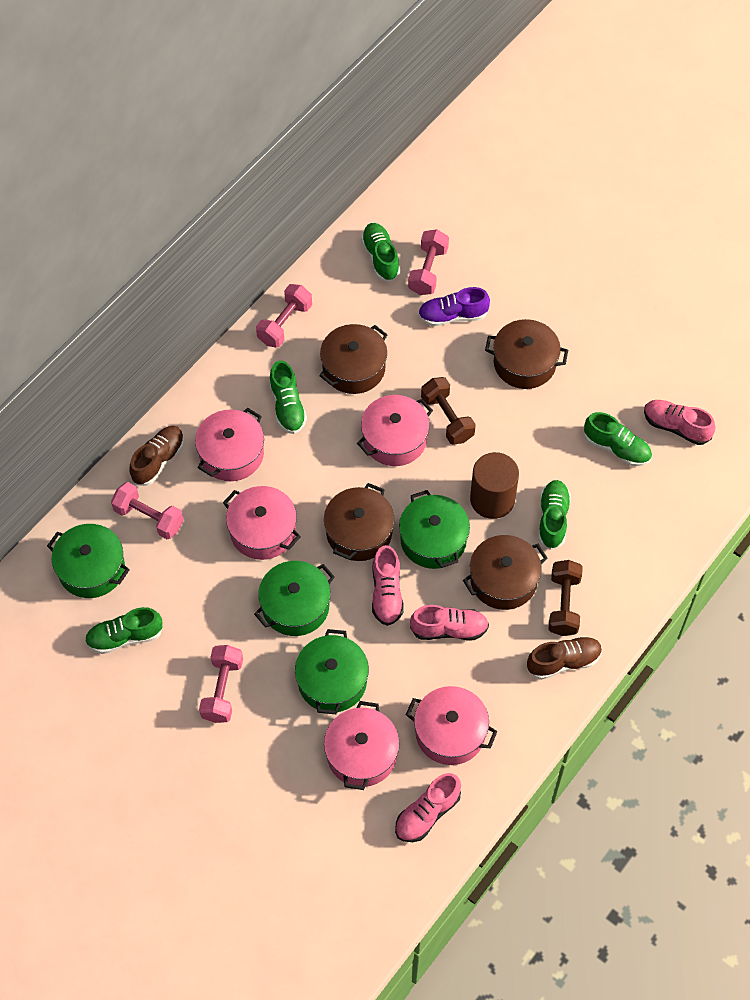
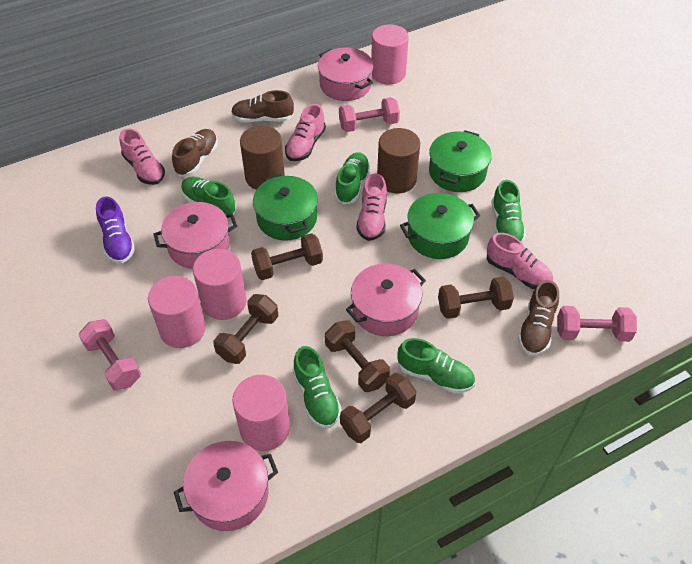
brown cylinder: [470,452,519,519] = 1 -> [240,125,285,190] [377,128,420,194] = 2
brown dumbbell: [421,377,476,445] [548,560,583,636] = 2 -> [213,294,278,364] [251,233,323,280] [325,320,390,392] [340,373,417,443] [438,277,514,319] = 5
brown pot: [319,324,388,394] [324,483,395,561] [463,535,548,610] [485,319,568,389] = 4 -> none = 0
brown shoe: [129,426,184,486] [527,636,602,680] = 2 -> [172,129,218,177] [231,90,294,123] [518,280,559,356] = 3
green pot: [47,524,130,598] [254,561,335,636] [295,629,369,714] [399,490,470,569] = 4 -> [253,174,318,241] [400,193,480,259] [429,130,492,192] = 3
pink cylinder: none = 0 -> [148,276,206,348] [193,249,247,320] [232,375,290,451] [371,24,409,84] = 4
pink dumbbell: [111,482,184,539] [199,645,243,723] [256,284,312,347] [408,229,449,295] = 4 -> [79,319,141,391] [339,97,400,132] [557,306,637,342] = 3
pink pot: [195,407,264,481] [223,486,301,560] [324,701,399,790] [357,395,433,466] [406,686,498,765] = 5 -> [154,202,237,269] [174,441,278,531] [318,48,374,101] [346,264,426,336] = 4

